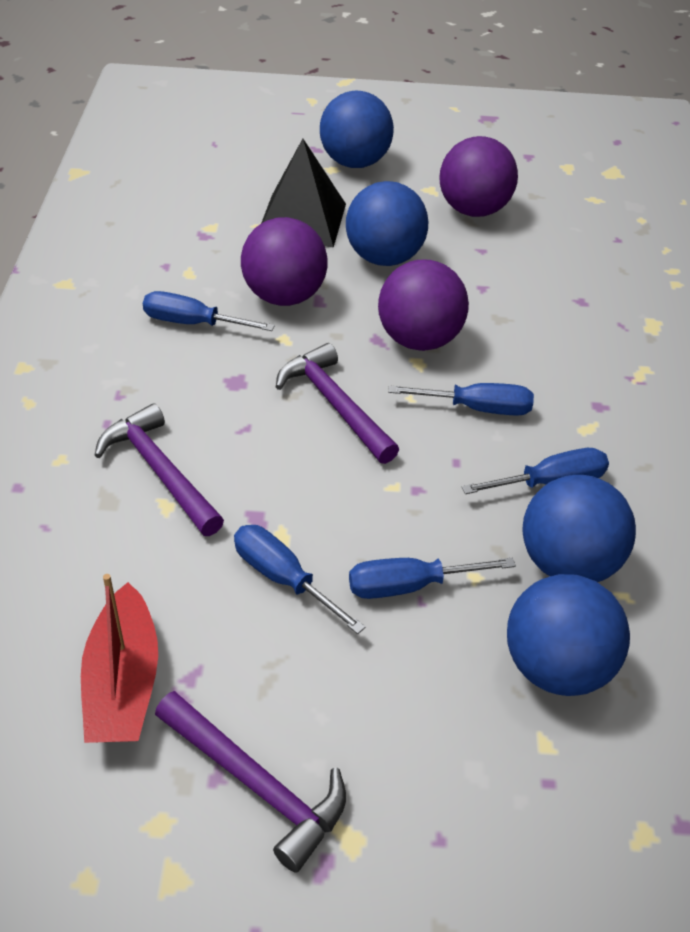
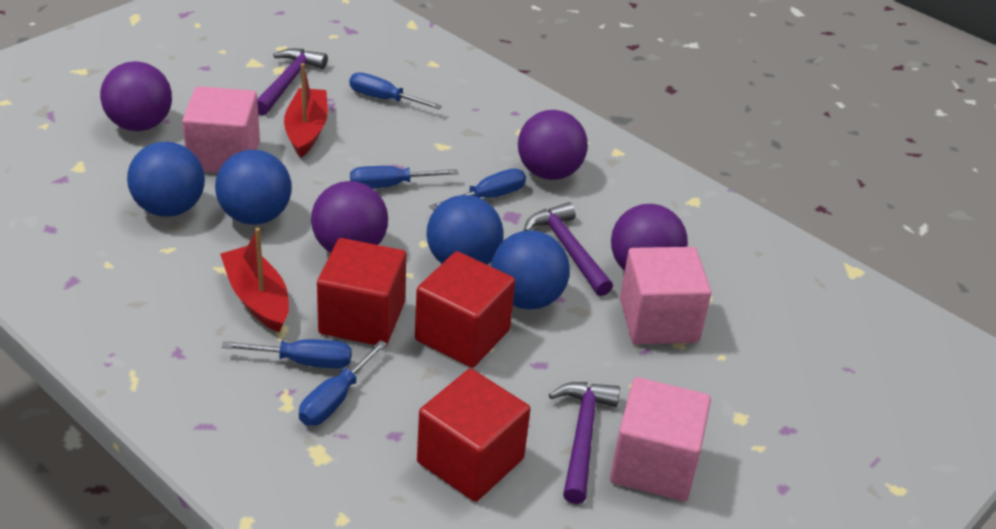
black pyramid: [262,139,346,248] = 1 -> none = 0
pink cube: none = 0 -> [182,86,260,173] [610,377,711,501] [620,247,711,344] = 3
purple ball: [241,217,327,306] [378,259,469,351] [439,136,518,217] = 3 -> [100,61,172,131] [311,181,388,253] [518,110,588,180] [611,204,688,271] = 4
red boat: [81,574,158,743] = 1 -> [220,228,289,332] [284,63,328,158] = 2
red cube: none = 0 -> [317,238,406,346] [415,251,515,368] [417,369,531,502] = 3

